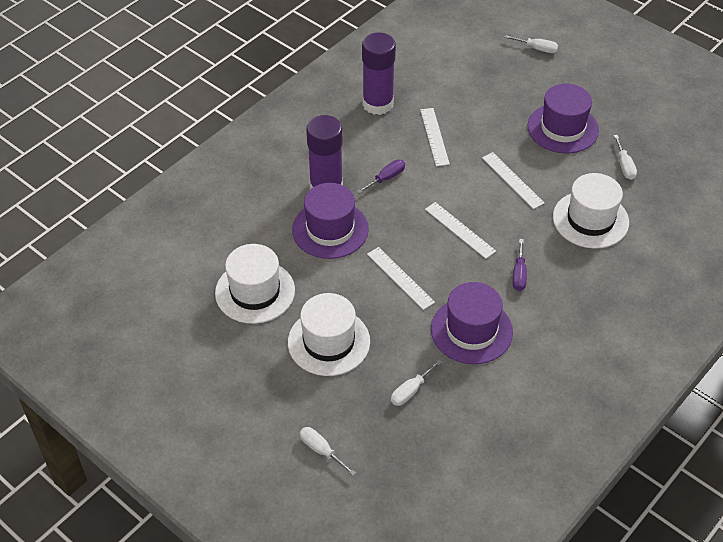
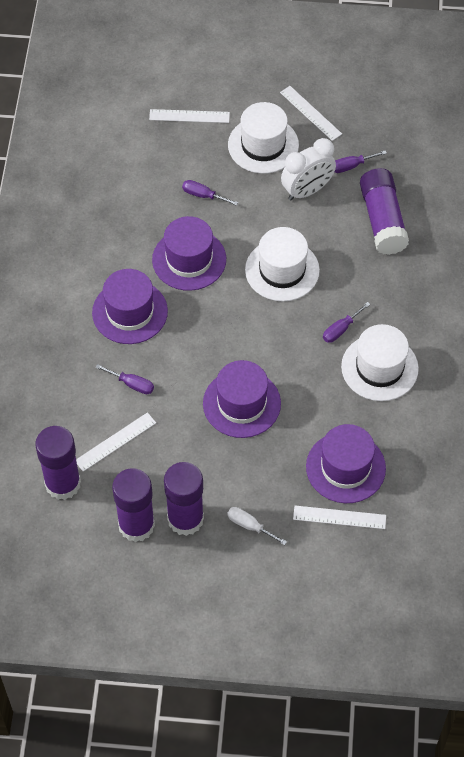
purple glue stick: [306,115,343,189] [362,33,396,115] = 2 -> [35,426,81,500] [112,468,155,542] [164,462,204,536] [360,168,409,255] = 4
purple hat: [292,183,369,259] [431,282,513,364] [528,84,599,153] = 3 -> [92,269,168,344] [152,216,226,291] [203,360,281,438] [306,424,386,503] = 4
purple screwdriver: [357,160,405,193] [513,239,527,291] = 2 -> [95,364,154,394] [182,180,238,206] [323,302,370,343] [335,151,387,173] = 4
white clock: none = 0 -> [281,138,336,201] = 1
white screwdriver: [300,427,356,476] [391,359,442,406] [504,35,558,53] [614,135,637,180] = 4 -> [227,507,287,545] = 1

